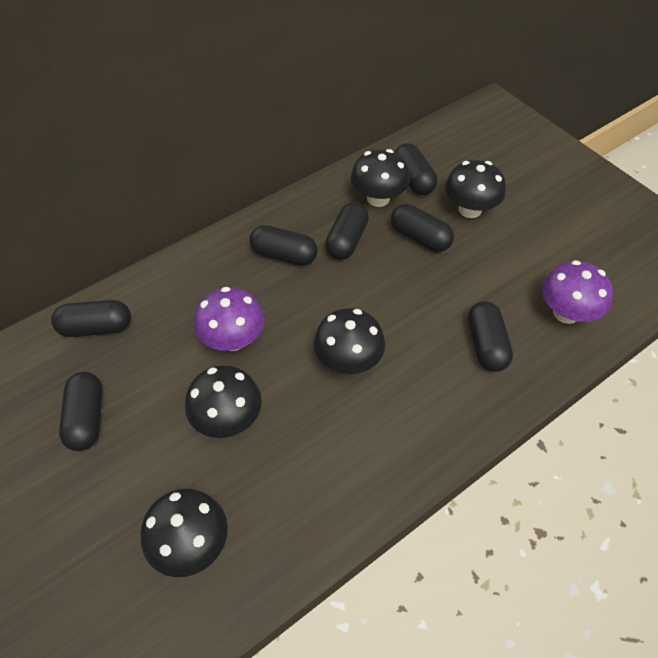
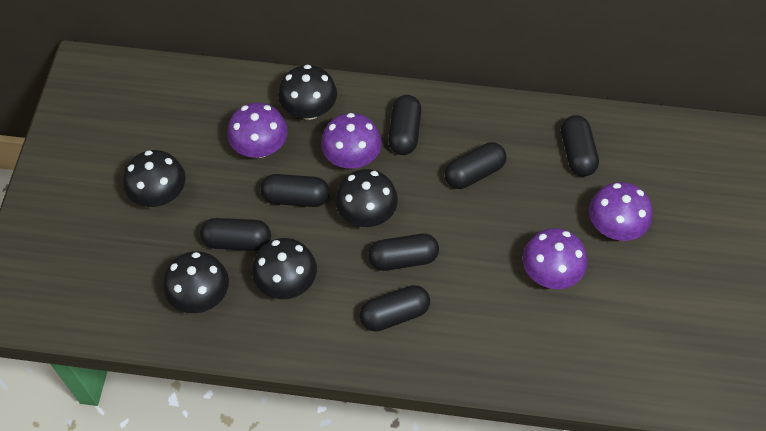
purple mushroom: [194,287,264,351] [542,260,613,324] = 2 -> [227,103,288,158] [321,113,382,169] [523,228,587,289] [589,182,652,241] = 4

